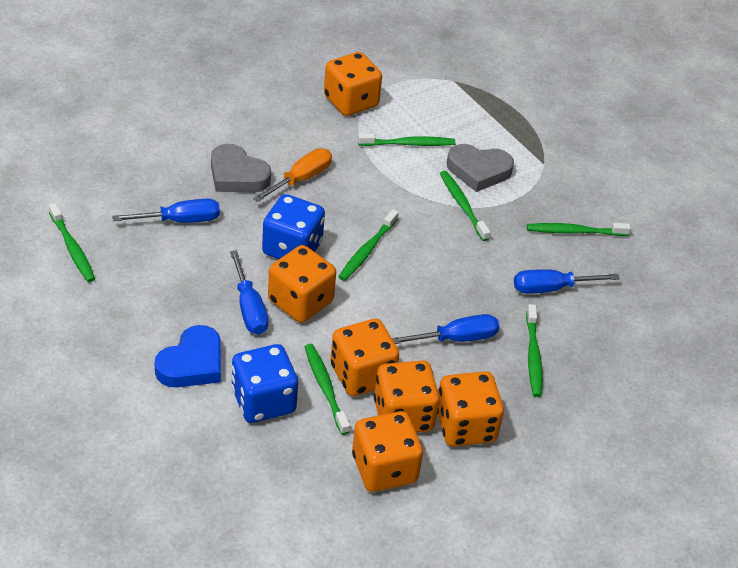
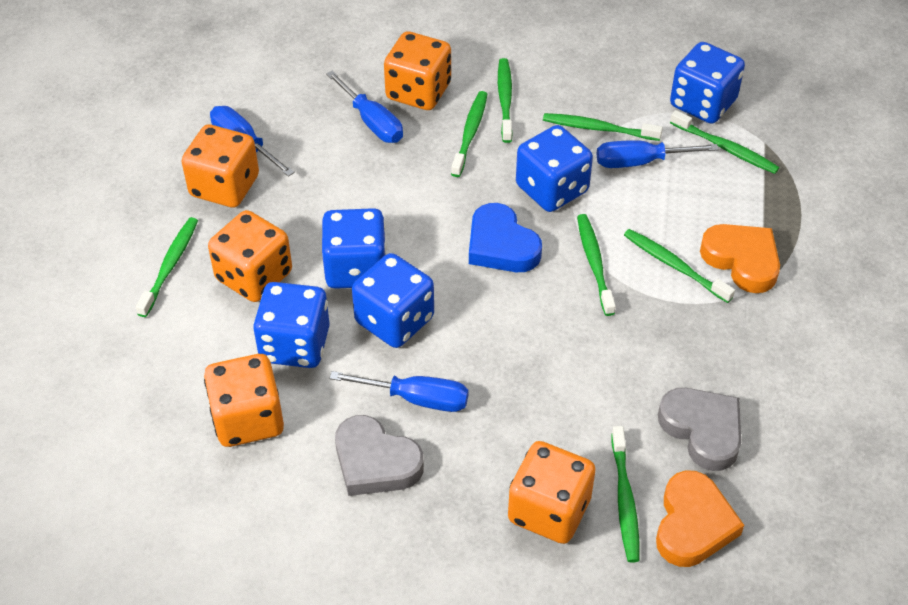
blue dice: [232,344,298,423] [262,194,325,259] = 2 -> [253,282,330,368] [321,208,387,289] [352,253,434,348] [516,125,593,212] [670,42,745,124] = 5
green toothbrush: [49,203,95,282] [305,344,350,435] [338,209,399,281] [358,133,455,146] [440,171,491,241] [526,304,543,397] [527,223,631,236] = 7 -> [136,217,198,317] [451,91,487,177] [498,58,513,143] [543,113,663,141] [577,214,616,316] [611,426,640,563] [624,229,735,303] [670,110,779,174] = 8
orange dice: [268,245,336,323] [324,52,382,116] [330,319,399,396] [352,411,423,492] [374,360,440,433] [437,371,504,447] = 6 -> [182,124,259,208] [204,354,284,447] [208,210,292,302] [384,31,451,110] [508,441,596,544] = 5
orange heart: none = 0 -> [656,470,744,567] [700,224,780,293] = 2
orange screwdriver: [253,148,332,202] = 1 -> none = 0

